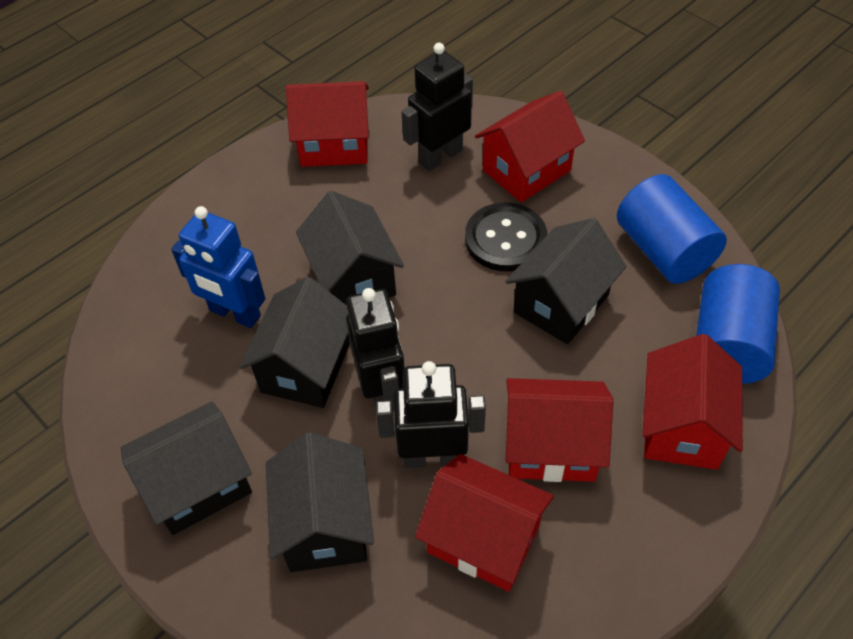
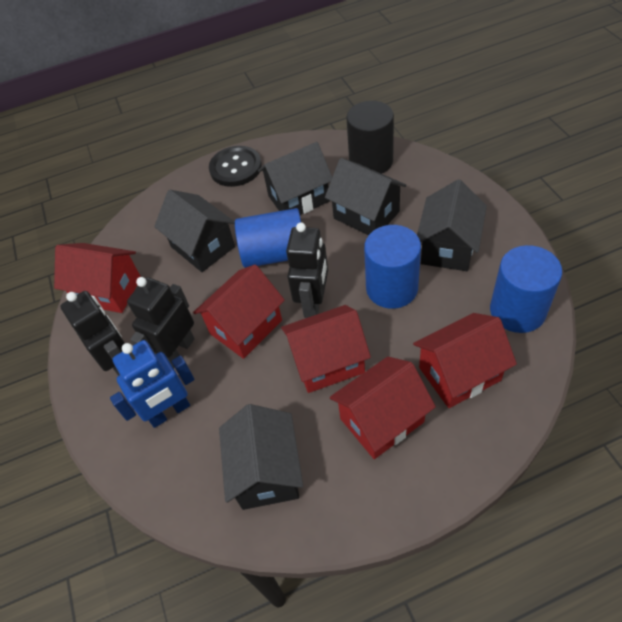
black cylinder: none = 0 -> [346,101,394,174] = 1
blue cylinder: [617,174,727,284] [696,264,780,384] = 2 -> [235,208,301,268] [364,225,421,309] [490,245,562,333] = 3

